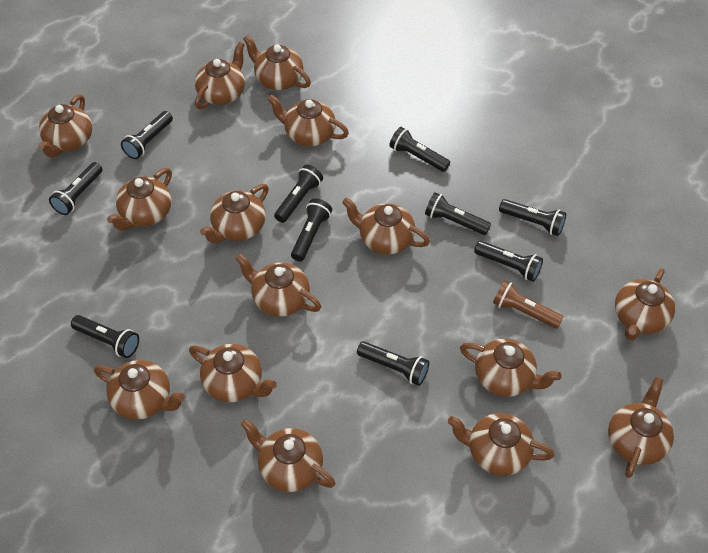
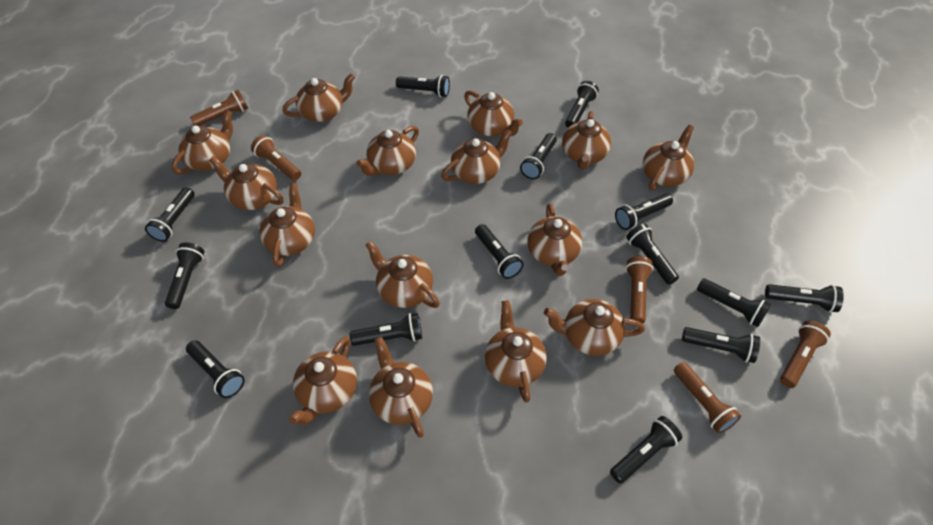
black flashlight: [49,162,103,215] [71,315,139,358] [121,111,173,159] [274,165,323,223] [291,198,332,261] [357,341,429,386] [389,127,450,172] [425,192,491,235] [474,241,543,282] [499,199,566,236] = 10 -> [145,187,194,242] [165,242,204,309] [186,340,245,398] [350,313,422,346] [396,75,450,97] [475,224,524,279] [520,133,557,179] [565,81,599,128] [610,416,682,484] [615,193,673,230] [626,223,679,285] [682,327,760,363] [697,279,771,327] [765,284,844,312] = 14
brown flashlight: [493,280,563,329] = 1 -> [190,90,248,126] [251,135,301,181] [626,256,653,324] [674,362,741,434] [780,321,831,388] = 5

